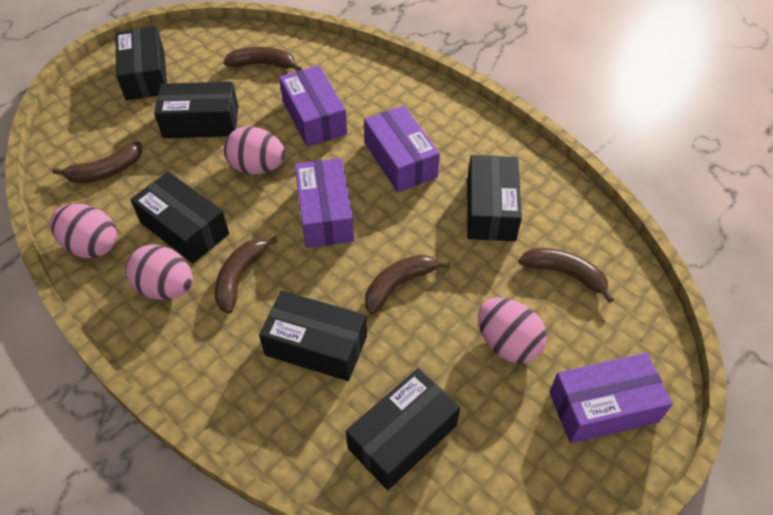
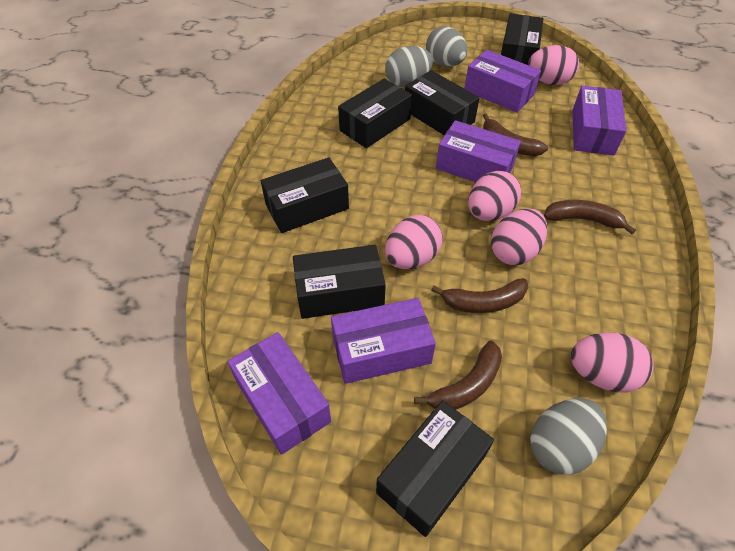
brown banana: [52,141,142,183] [215,236,278,314] [223,47,302,71] [365,255,450,315] [519,248,614,303] = 5 -> [414,340,502,410] [431,278,528,313] [483,113,548,156] [544,200,636,234] = 4
grey egg: none = 0 -> [385,46,433,87] [426,26,467,66] [530,398,607,475] = 3
pink egg: [50,204,117,258] [125,244,193,300] [224,127,285,174] [478,298,547,363] = 4 -> [385,215,443,269] [468,171,521,221] [491,208,547,265] [528,45,579,85] [571,333,654,393] = 5
purple box: [279,65,347,147] [295,158,354,248] [364,105,440,192] [549,353,673,443] = 4 -> [227,332,331,455] [331,298,436,384] [436,120,521,182] [464,50,541,113] [572,86,627,156] = 5

